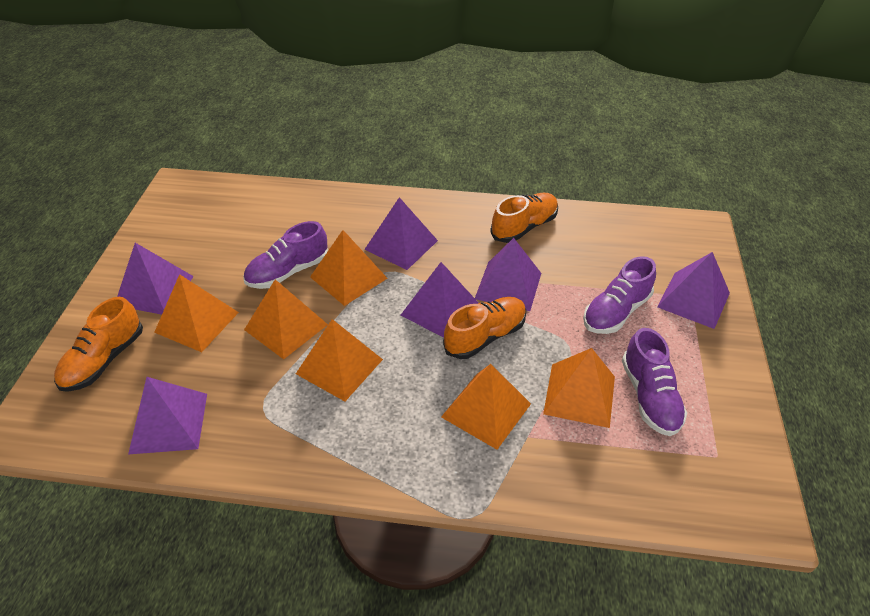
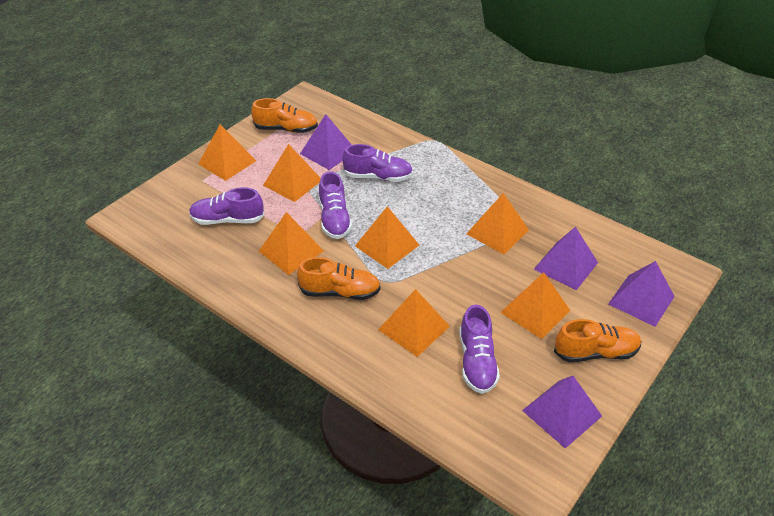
orange pyramid: [154,274,239,352] [244,279,328,359] [296,319,383,401] [310,230,388,306] [441,364,531,450] [543,348,615,428] = 6 -> [198,124,256,181] [259,212,324,275] [263,144,321,202] [355,206,419,269] [378,289,450,357] [466,193,529,254] [500,272,571,339] = 7
purple pyramid: [117,243,194,315] [128,377,207,454] [365,197,438,270] [401,262,478,338] [475,238,541,311] [657,252,730,329] = 6 -> [300,114,352,170] [522,376,602,448] [534,227,598,290] [608,261,675,327] = 4
purple shoe: [244,221,328,289] [583,256,656,334] [622,328,687,436] = 3 -> [189,187,265,225] [319,172,352,239] [342,144,413,182] [459,305,500,394] = 4

